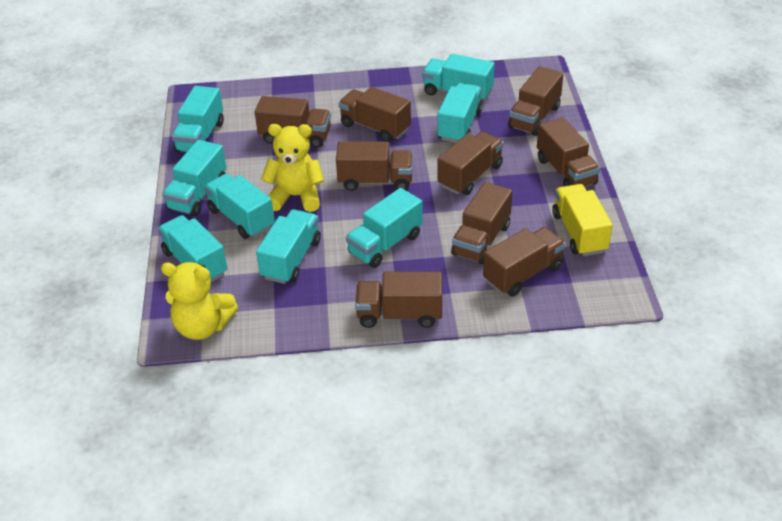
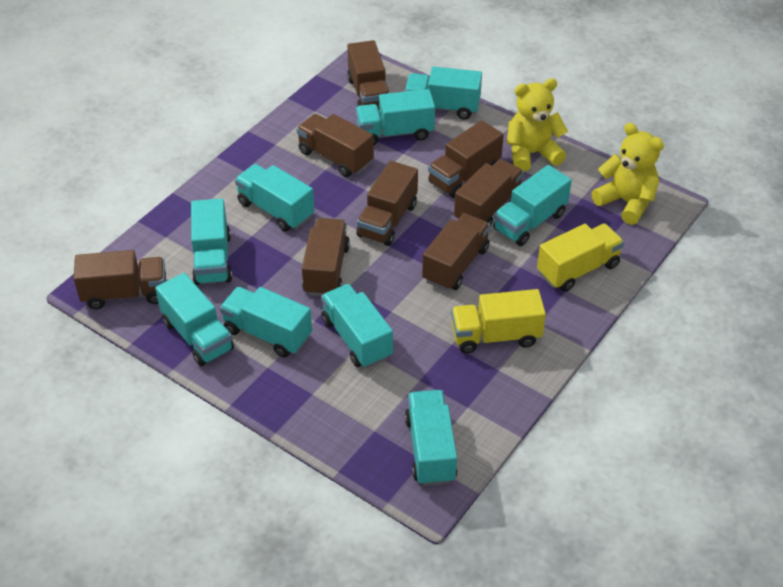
brown truck: [255,96,331,148] [336,141,413,191] [339,87,411,142] [355,271,442,328] [438,132,504,195] [451,182,513,265] [483,227,566,296] [508,66,563,136] [537,117,600,187] = 9 -> [73,250,166,310] [296,114,374,177] [302,218,350,296] [347,40,390,110] [356,161,418,246] [422,213,490,291] [428,120,504,198] [454,159,524,227] = 8
turquoise truck: [158,215,228,282] [162,140,227,216] [172,86,224,152] [204,174,275,239] [256,209,321,284] [346,188,423,268] [422,54,495,100] [437,83,483,143] = 8 -> [155,273,234,366] [191,198,232,285] [220,287,312,358] [235,164,314,231] [321,284,393,368] [356,89,435,145] [405,67,482,120] [405,390,458,486] [493,165,572,246] = 9
yellow truck: [552,184,613,256] = 1 -> [451,289,546,354] [537,224,624,292] = 2

